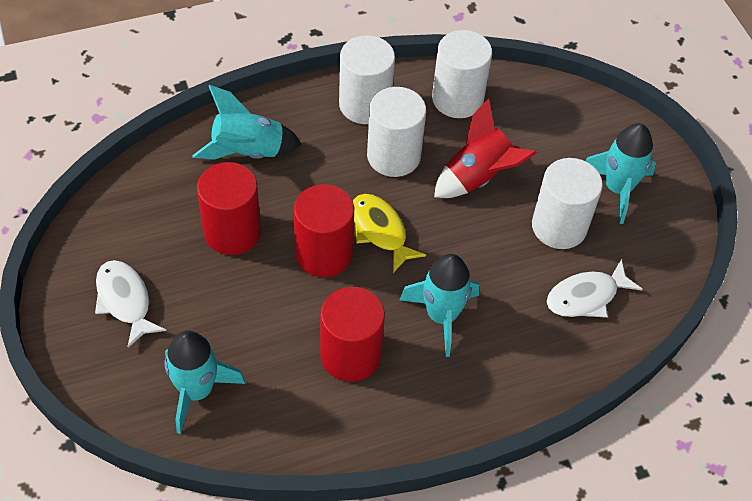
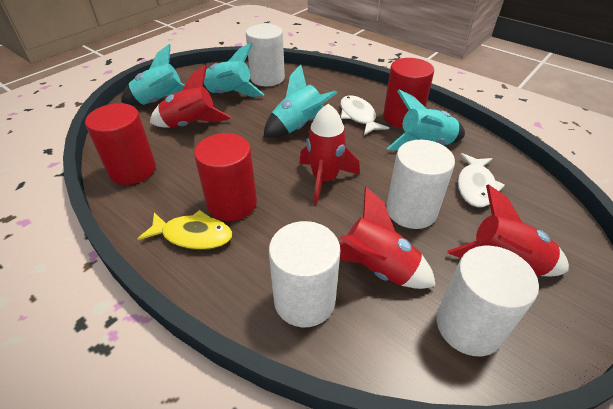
red rocket: [434,99,537,198] = 1 -> [150,65,231,128] [299,104,360,204] [339,187,436,289] [447,184,569,276] = 4

